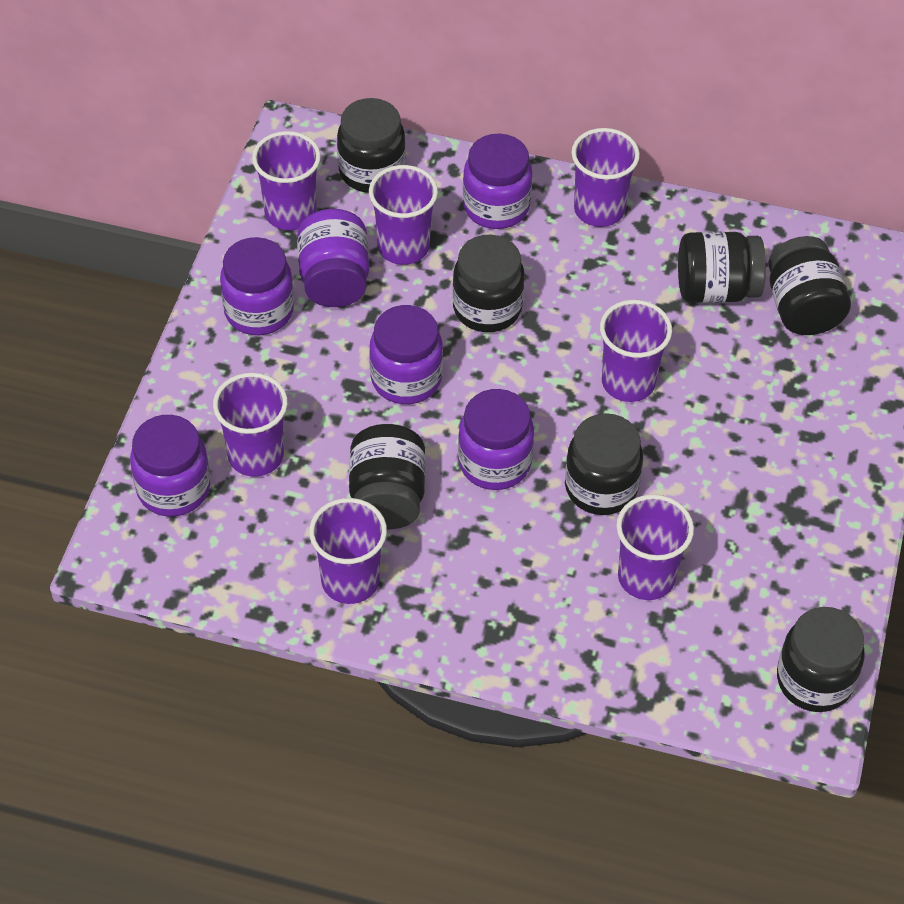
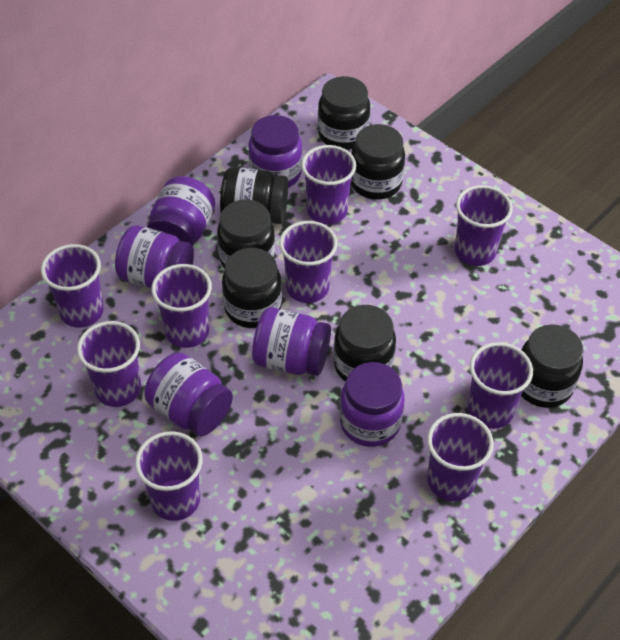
purple cup: [213,373,288,477] [252,131,321,230] [309,498,387,604] [369,165,438,265] [571,128,640,227] [600,300,672,402] [616,494,694,600] = 7 -> [41,244,104,328] [77,321,141,407] [135,431,203,521] [151,264,212,348] [279,221,338,303] [301,145,356,224] [427,413,494,501] [455,185,513,266] [468,342,533,429] = 9

